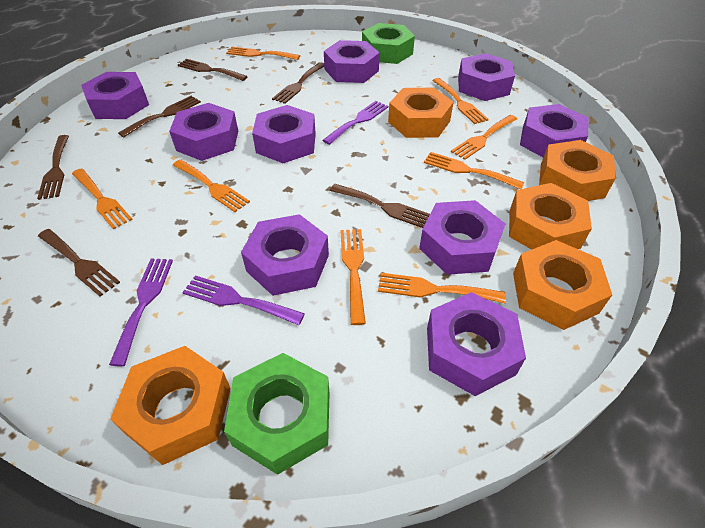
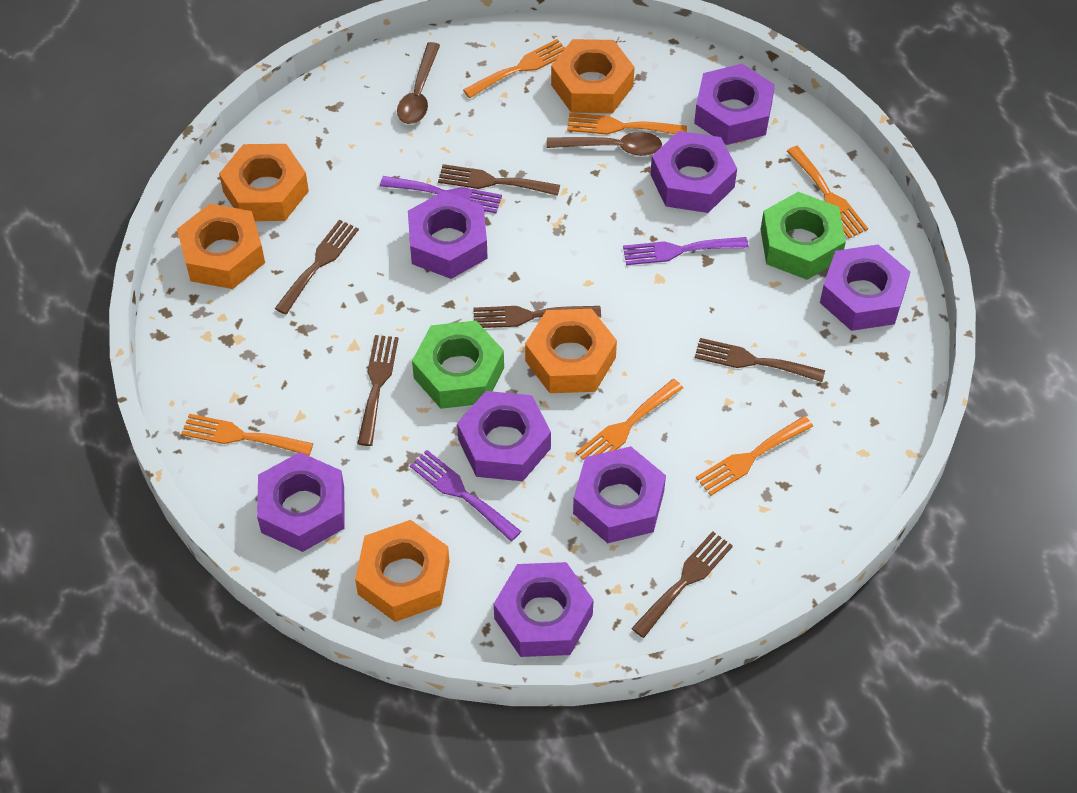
brown spoon: none = 0 -> [397,42,440,124] [546,132,662,156] = 2
orange fork: [72,168,133,230] [173,159,250,212] [226,47,300,60] [340,229,366,325] [378,273,506,303] [424,152,525,189] [432,78,489,124] [451,115,517,160] = 8 -> [181,414,313,456] [463,39,565,98] [567,113,687,135] [576,379,683,460] [696,416,813,496] [787,146,868,238] = 6
purple nut: [81,72,149,119] [169,103,238,161] [241,214,329,296] [252,105,316,163] [324,40,380,83] [419,200,506,275] [427,292,526,396] [458,53,515,101] [520,104,589,157] = 9 -> [257,452,344,552] [408,191,488,279] [457,391,551,481] [494,562,594,657] [573,446,666,543] [650,131,737,213] [694,64,775,145] [820,245,910,331] = 8

